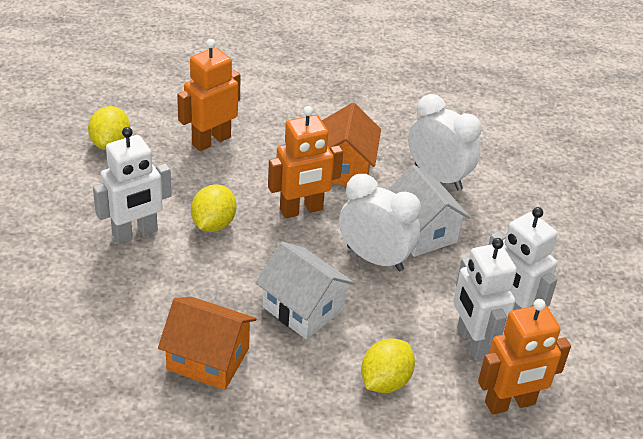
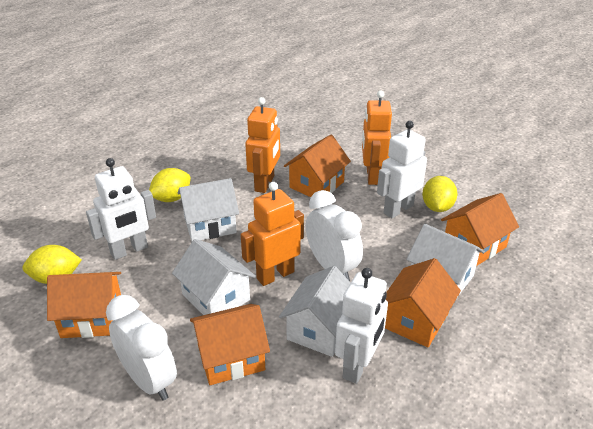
orange house: [158,297,257,390] [322,103,381,185] = 2 -> [47,272,121,338] [190,304,270,385] [284,135,351,197] [385,258,461,347] [441,193,519,266] = 5
white house: [255,241,354,339] [388,165,470,257] = 2 -> [172,239,256,315] [177,178,239,242] [279,266,350,357] [406,224,485,296] = 4

